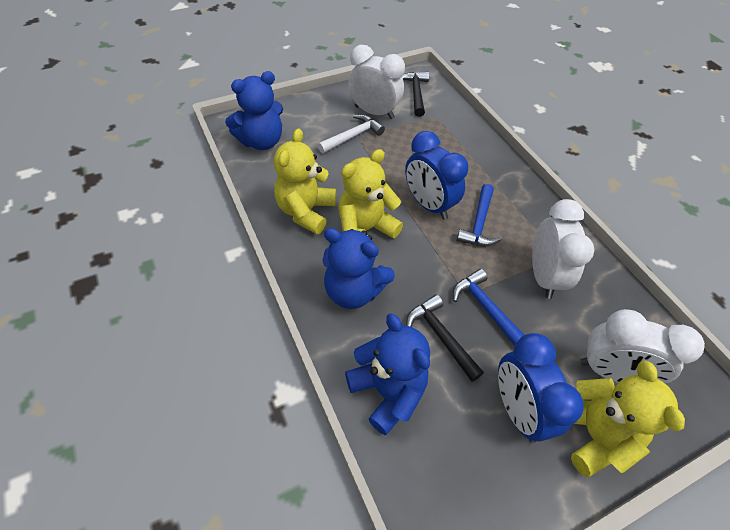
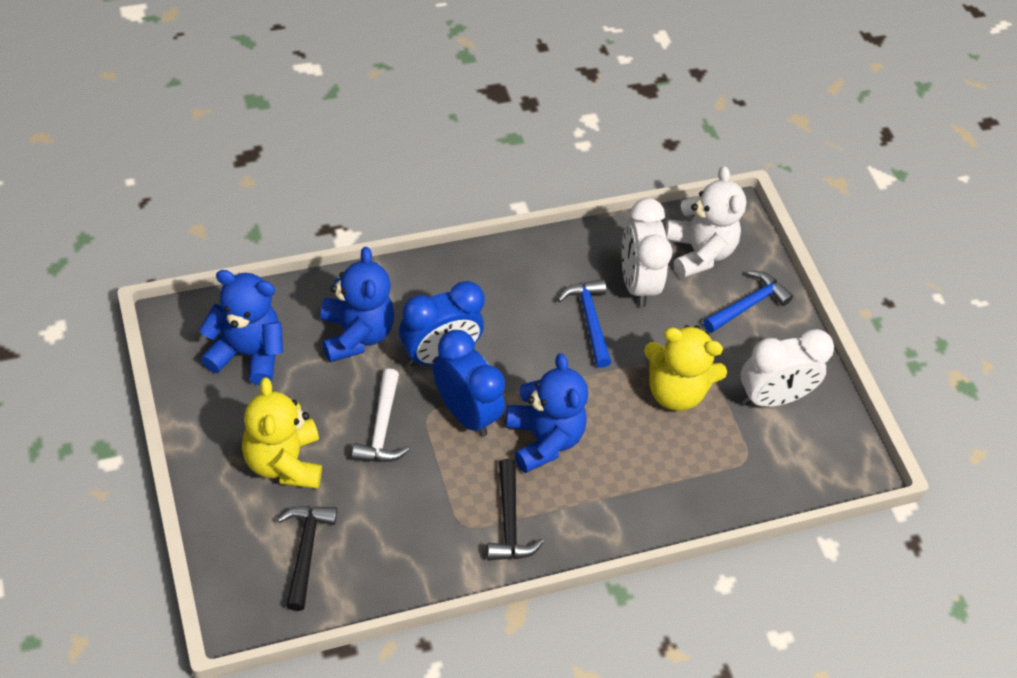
white clock: [348,45,405,119] [532,199,594,299] [580,309,705,384] = 3 -> [622,198,673,307] [741,329,834,407] = 2
white teddy bear: none = 0 -> [665,166,747,278] = 1
yellow teddy bear: [274,128,336,234] [338,149,403,238] [571,361,685,477] = 3 -> [242,377,322,489] [644,325,727,411] = 2

